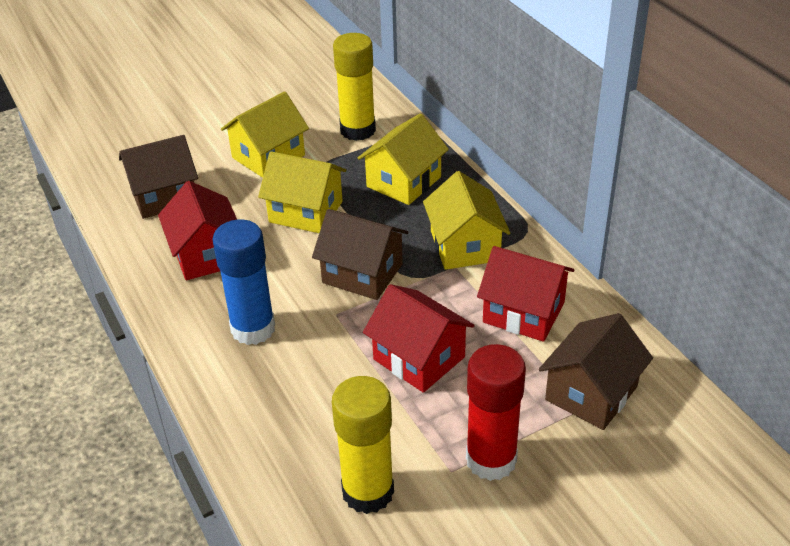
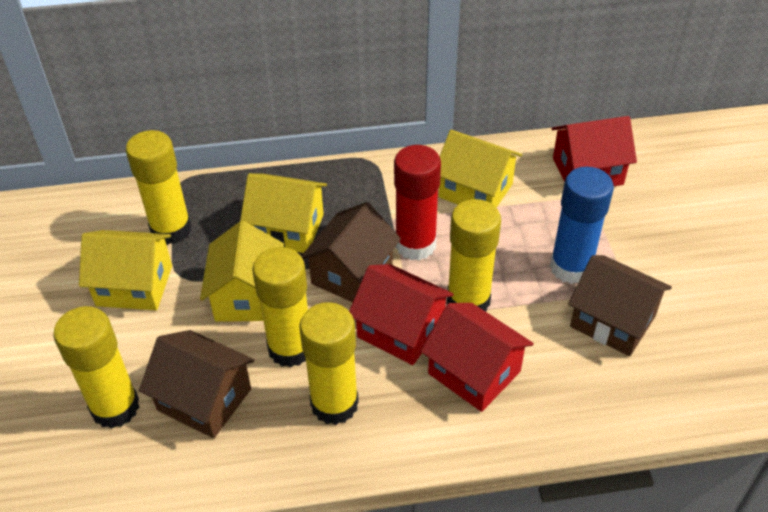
yellow glue stick: [332,376,394,514] [333,33,376,141] = 2 -> [53,306,139,429] [126,130,191,245] [252,247,308,368] [300,302,359,425] [447,199,501,311] = 5

